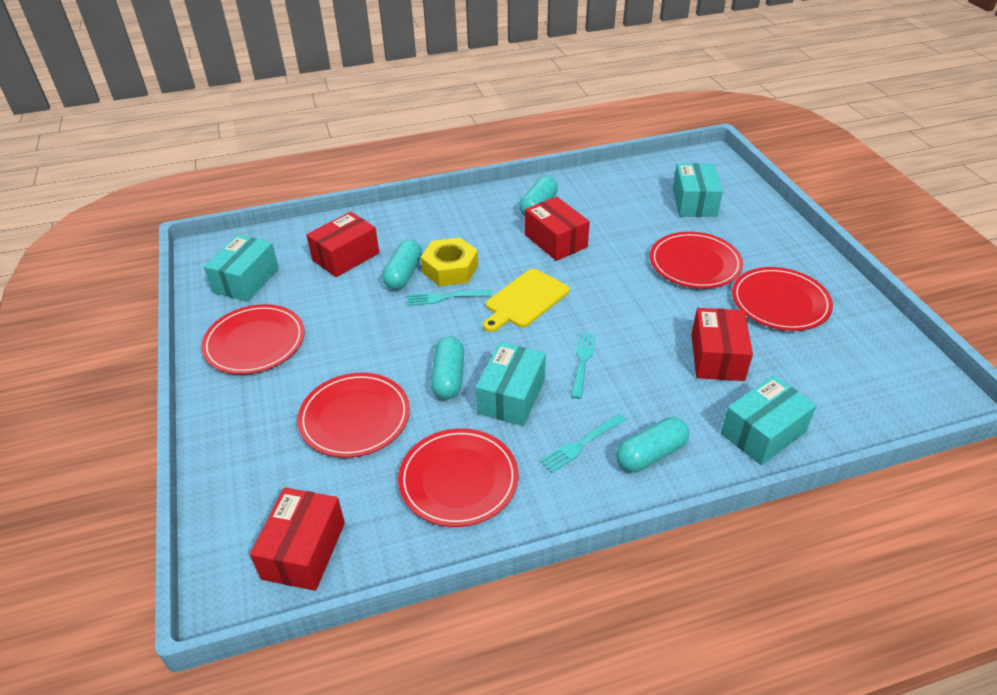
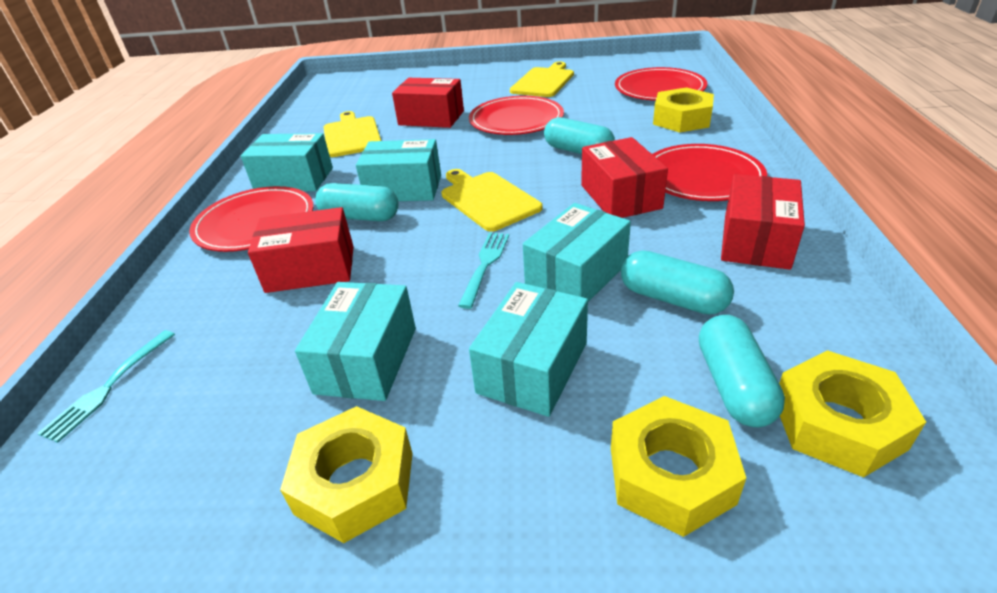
red plate: [201,304,305,374] [297,373,410,458] [398,428,518,527] [650,232,743,289] [732,267,833,331] = 5 -> [189,186,314,252] [469,96,564,135] [615,67,707,101] [652,144,767,201] = 4
turquoise box: [204,234,279,302] [476,342,546,426] [673,163,723,217] [721,375,817,465] = 4 -> [241,133,333,191] [295,282,416,401] [356,139,441,201] [469,282,588,417] [523,203,631,302] = 5
turquoise fork: [408,290,492,306] [540,414,626,473] [571,332,596,399] = 3 -> [37,330,175,443] [458,232,509,309] = 2
yellow cutting board: [483,269,570,332] = 1 -> [324,111,381,157] [441,169,543,232] [510,62,574,97] = 3
yellow nut: [421,238,478,286] = 1 -> [280,406,413,543] [611,396,746,537] [653,87,714,133] [779,350,926,478] = 4

